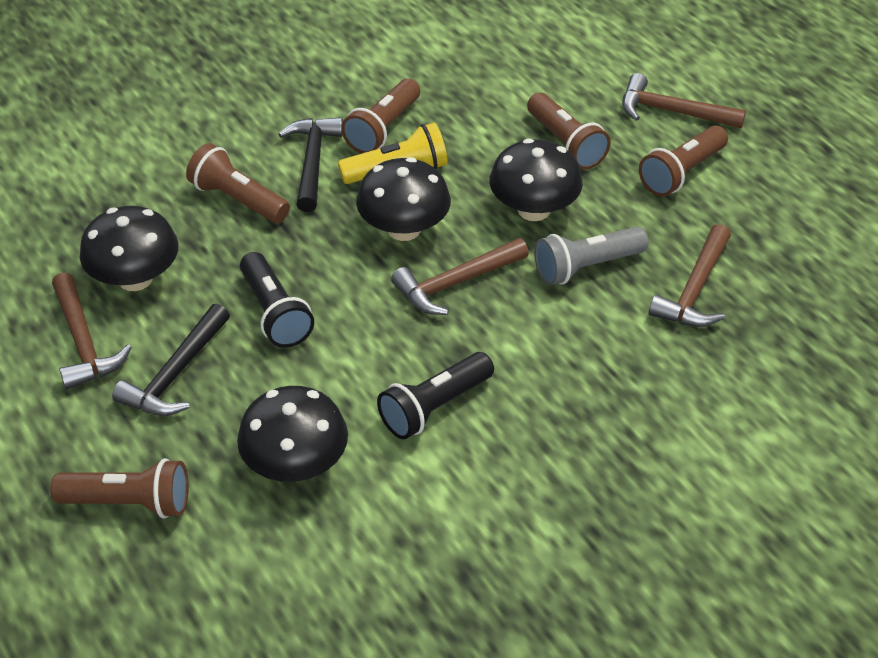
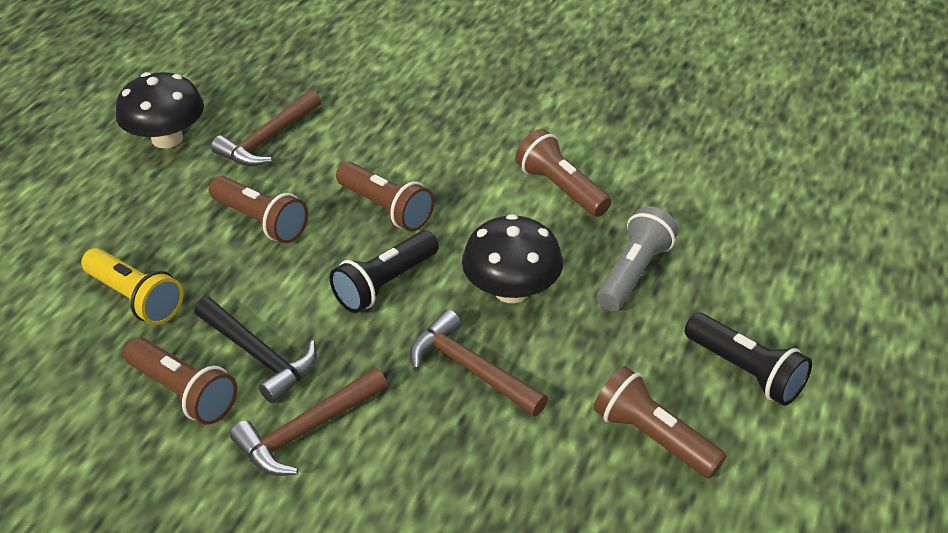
black hammer: [112,303,230,416] [279,117,343,212] = 2 -> [194,297,317,403] = 1
black mushroom: [80,206,179,291] [237,386,348,482] [356,157,451,241] [489,138,583,221] = 4 -> [116,72,204,148] [462,214,563,303] = 2
brown hammer: [52,273,132,390] [391,238,529,315] [622,73,746,128] [649,224,731,327] = 4 -> [211,90,321,167] [230,367,387,476] [410,309,548,416] = 3

